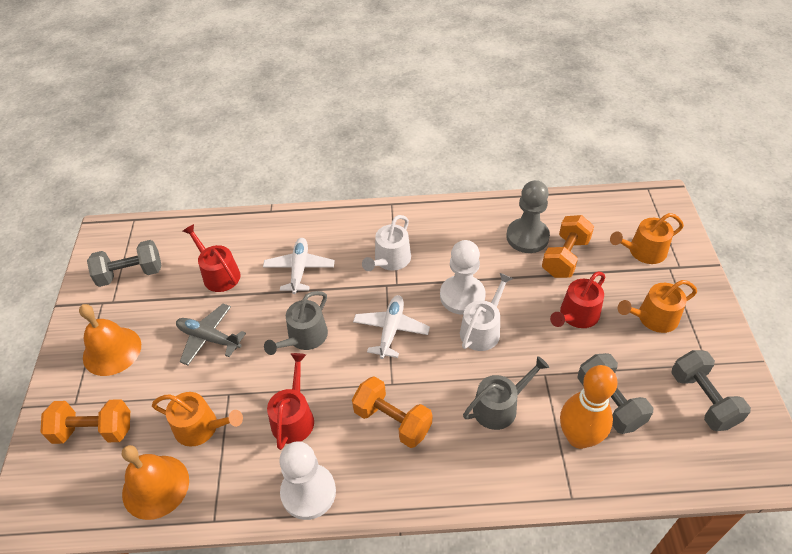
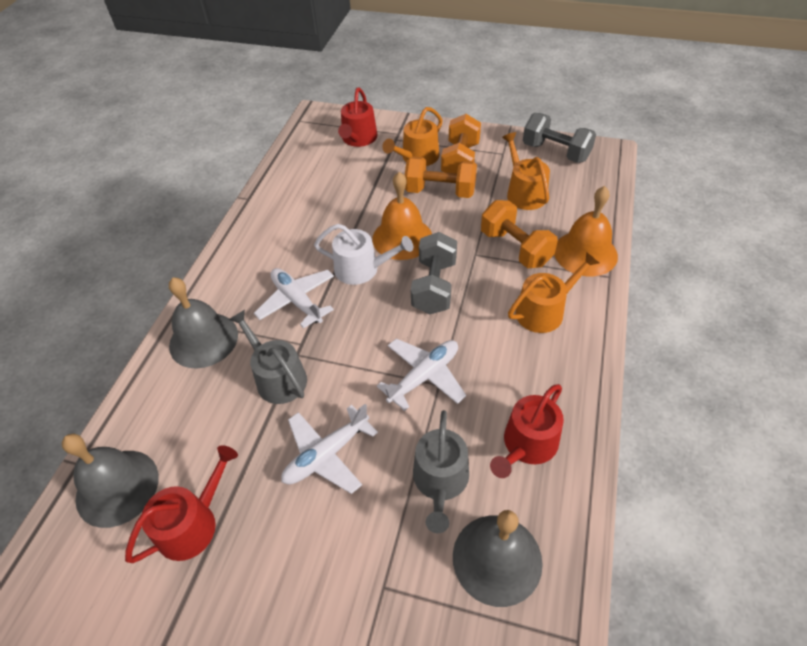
grey bell: none = 0 -> [62,434,159,528] [169,277,238,369] [453,510,543,607] = 3
grey dumbbell: [87,240,161,287] [578,353,653,434] [671,350,751,431] = 3 -> [411,232,457,314] [523,113,596,163] = 2
grey pawn: [506,180,550,253] = 1 -> none = 0
grey plane: [176,304,246,366] = 1 -> none = 0
orange bowling pin: [560,365,618,449] = 1 -> none = 0
white pawn: [279,441,336,520] [440,240,486,315] = 2 -> none = 0
white plane: [263,238,335,294] [353,295,430,359] = 2 -> [254,268,334,329] [281,404,378,494] [377,339,466,411] = 3
white watering can: [362,215,411,271] [460,273,513,351] = 2 -> [314,224,413,285] = 1

